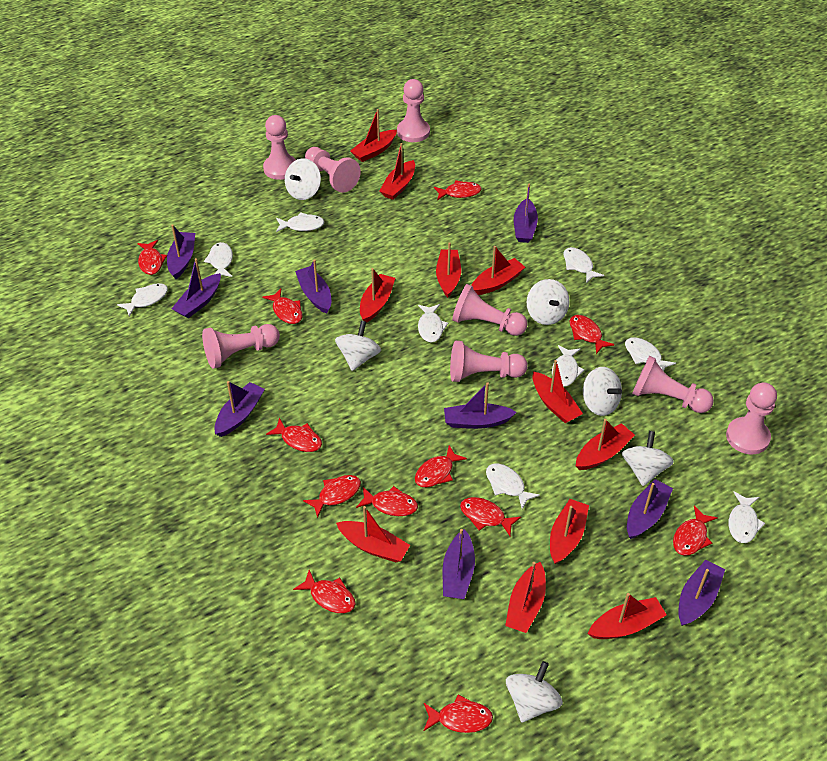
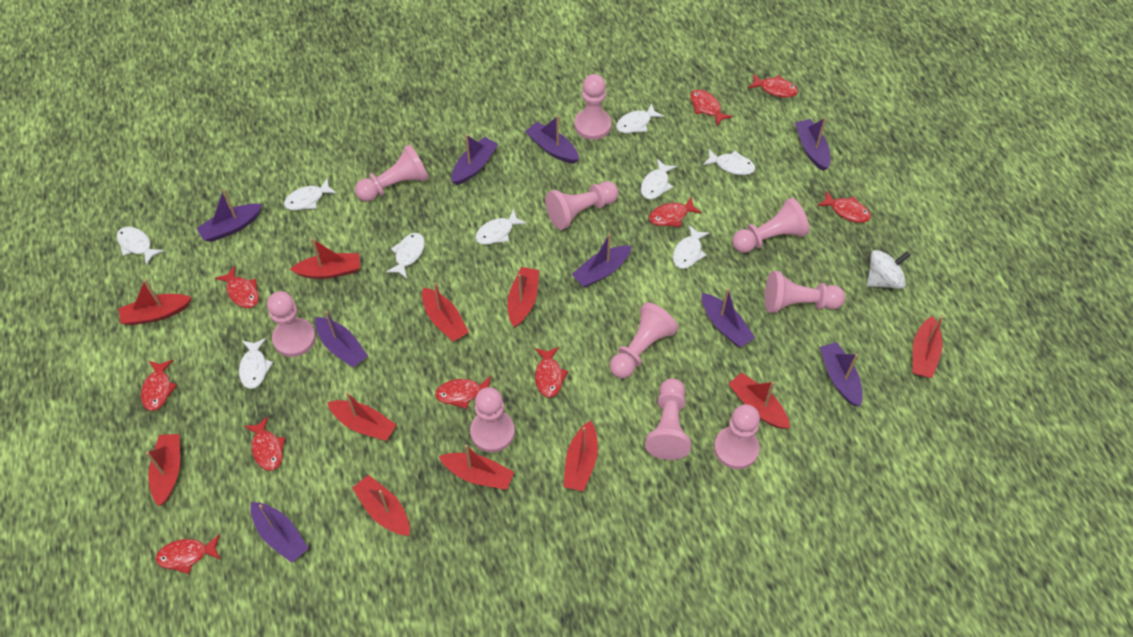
pink pawn: [202,324,280,369] [263,115,296,180] [305,147,361,193] [397,79,430,142] [450,341,528,382] [452,284,528,336] [632,356,714,413] [726,382,777,454] = 8 -> [267,291,316,357] [355,144,429,202] [470,387,515,453] [545,181,619,230] [574,74,612,140] [610,302,678,378] [645,378,691,460] [714,404,760,469] [732,198,809,253] [765,271,845,313] = 10
red fish: [137,240,167,275] [262,289,302,324] [266,418,322,452] [293,570,356,613] [303,475,361,518] [356,486,418,516] [415,445,467,487] [424,695,493,733] [434,180,481,200] [460,497,521,536] [569,315,614,354] [673,506,718,556] = 12 -> [141,360,177,411] [155,534,221,574] [215,266,259,308] [244,416,285,471] [435,376,491,409] [535,347,568,398] [649,196,702,227] [690,90,733,126] [748,73,798,98] [817,190,871,223] = 10
white spinning top: [285,158,321,200] [335,321,381,371] [506,661,563,722] [527,279,570,325] [583,367,622,416] [622,431,674,486] = 6 -> [867,250,911,289] = 1

